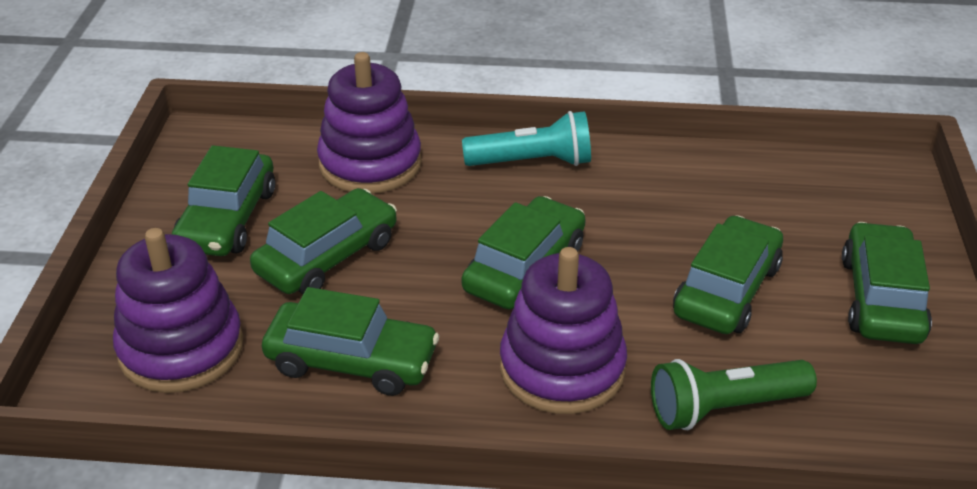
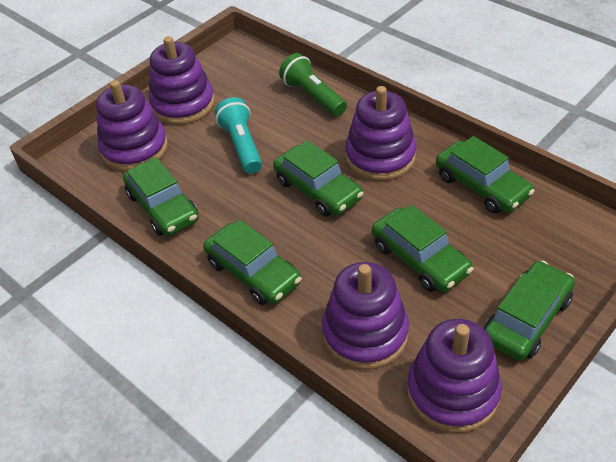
purple stacking toy: [113,228,243,393] [317,52,422,194] [500,247,627,414] = 3 -> [96,80,168,171] [149,36,215,125] [322,262,409,370] [345,86,417,181] [407,319,502,433] = 5

